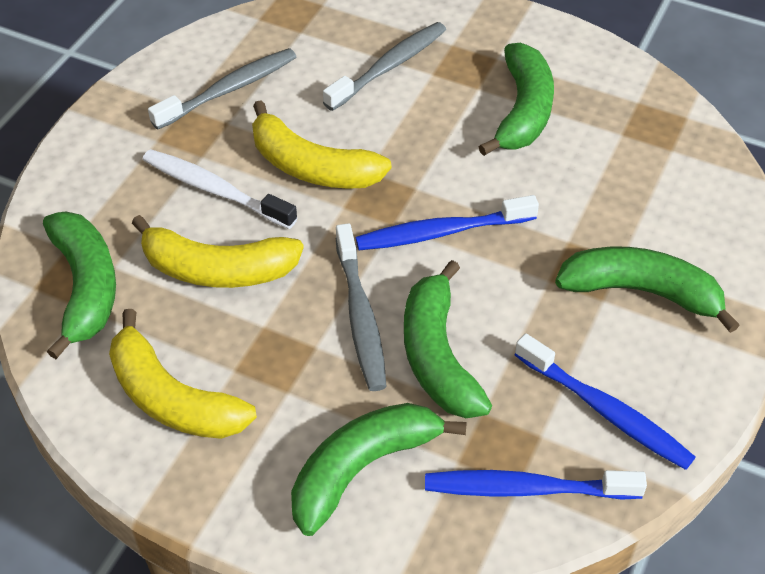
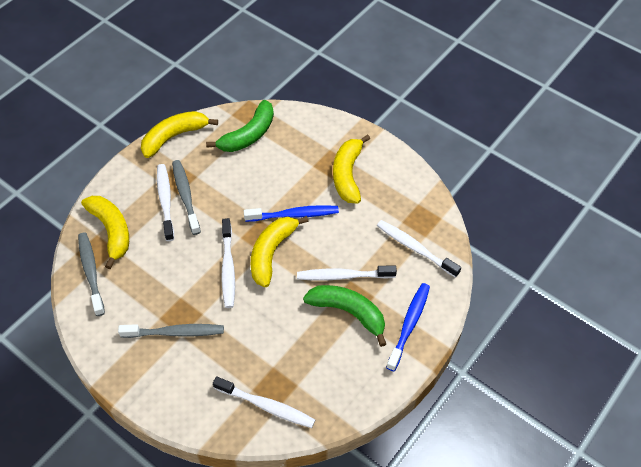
blue toothbrush: [355,195,539,250] [425,470,647,500] [515,333,696,470] = 3 -> [244,205,339,222] [386,283,430,371] = 2
green banana: [43,211,116,359] [291,403,467,536] [404,260,492,418] [479,43,554,156] [555,247,740,333] = 5 -> [206,100,274,152] [303,285,386,347] = 2
white toothbrush: [143,149,297,229] = 1 -> [157,164,174,241] [213,376,315,428] [221,218,235,308] [297,265,397,280] [377,220,461,278] = 5
yellow banana: [109,309,257,439] [132,215,304,288] [252,100,392,189] = 3 -> [81,196,129,269] [141,111,218,158] [250,216,309,287] [333,134,370,203] = 4

